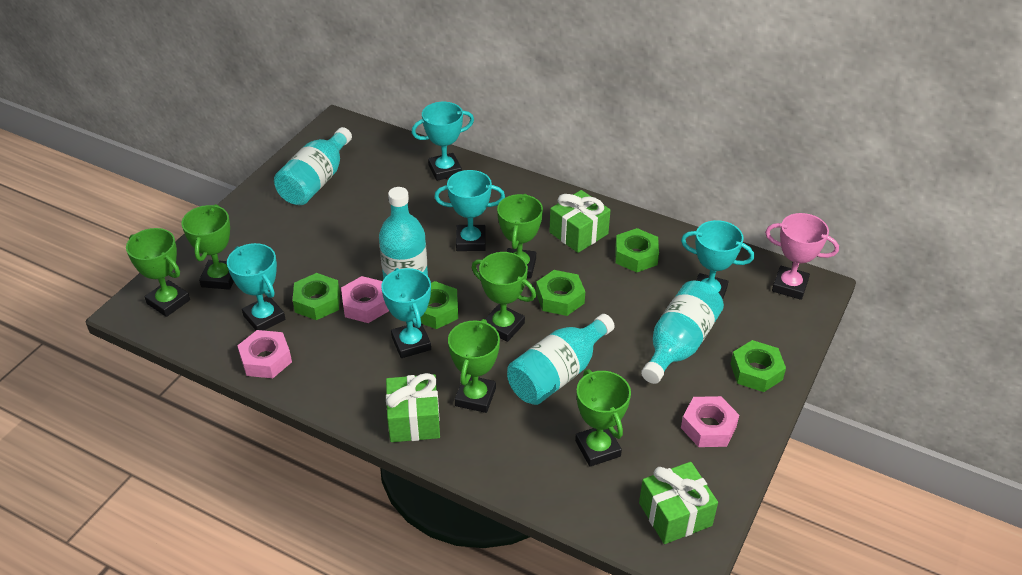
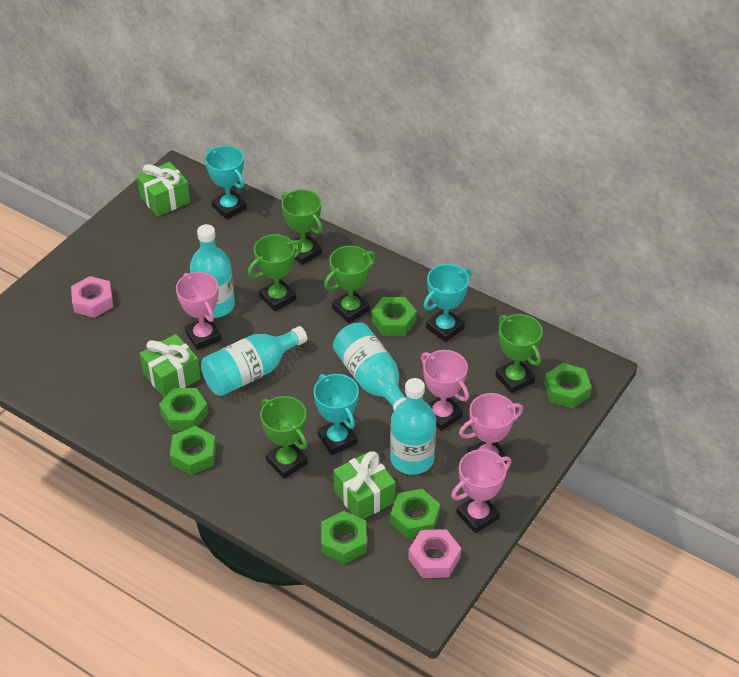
green nut: [293,273,340,320] [420,281,458,329] [536,270,585,316] [615,228,659,272] [730,340,786,392] = 5 -> [159,388,209,430] [170,426,216,475] [321,511,367,564] [371,297,417,336] [390,489,440,539] [544,363,591,409] = 6
green trophy: [126,228,190,317] [181,204,234,290] [448,319,500,413] [472,252,536,342] [497,194,543,278] [575,369,631,467] = 6 -> [248,234,302,311] [260,396,308,479] [281,189,323,265] [324,246,376,323] [495,314,543,394] = 5
pink nut: [237,330,292,378] [341,276,389,323] [681,396,739,447] = 3 -> [71,276,113,318] [408,529,461,578] = 2
pink trophy: [765,213,839,300] = 1 -> [176,272,222,350] [421,350,469,431] [451,449,511,533] [459,393,523,464] = 4
turquoise trophy: [227,243,285,331] [381,268,431,358] [411,102,474,181] [434,170,505,251] [681,220,754,299] = 5 -> [205,146,247,219] [314,374,359,455] [423,264,471,342] = 3

